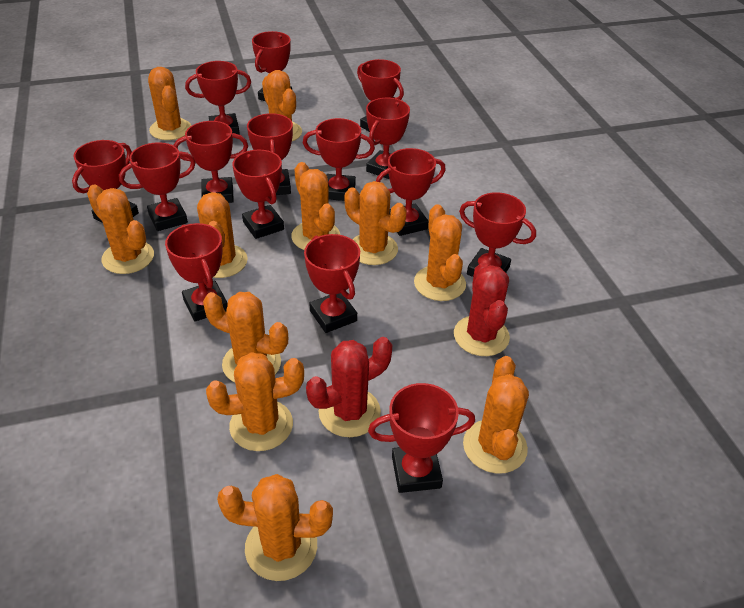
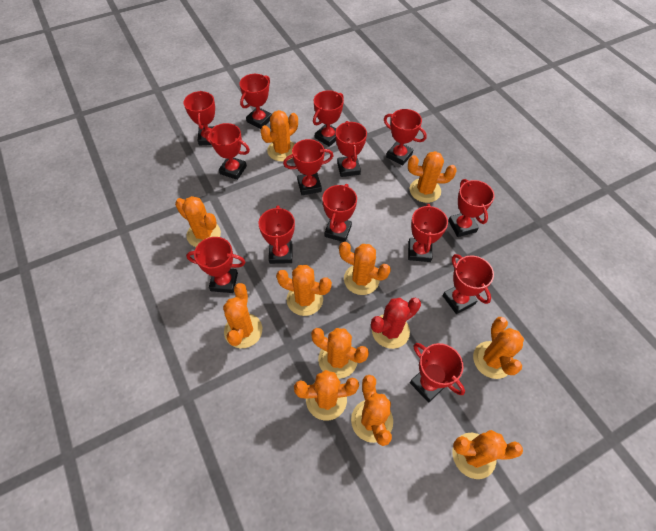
red cactus: [306,337,392,437] [454,262,510,356] = 2 -> [371,298,421,349] = 1
red trophy: [72,140,139,223] [119,142,196,231] [165,223,228,322] [173,121,248,203] [185,61,251,135] [232,150,284,239] [247,113,293,195] [252,31,292,101] [303,118,375,201] [304,234,360,333] [357,59,404,132] [366,98,410,180] [368,383,475,493] [376,148,446,236] [459,192,536,277] = 15 -> [184,91,215,145] [186,237,245,293] [205,123,250,180] [239,74,272,129] [258,205,295,264] [283,139,334,195] [313,90,344,147] [322,184,357,242] [335,121,367,177] [384,109,427,165] [408,204,448,262] [410,343,465,403] [442,254,494,314] [448,179,495,237] = 14

